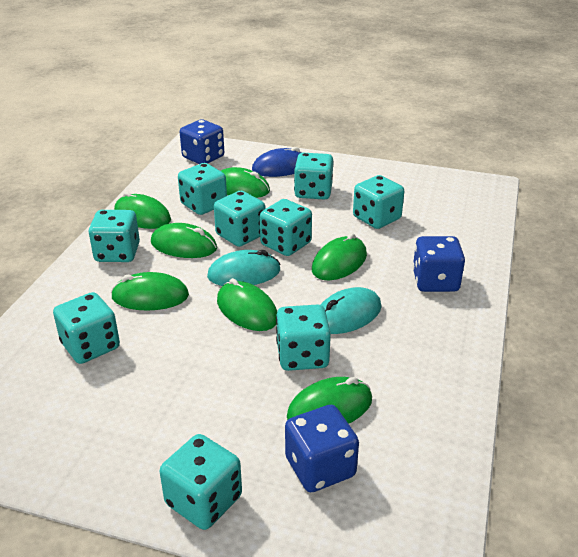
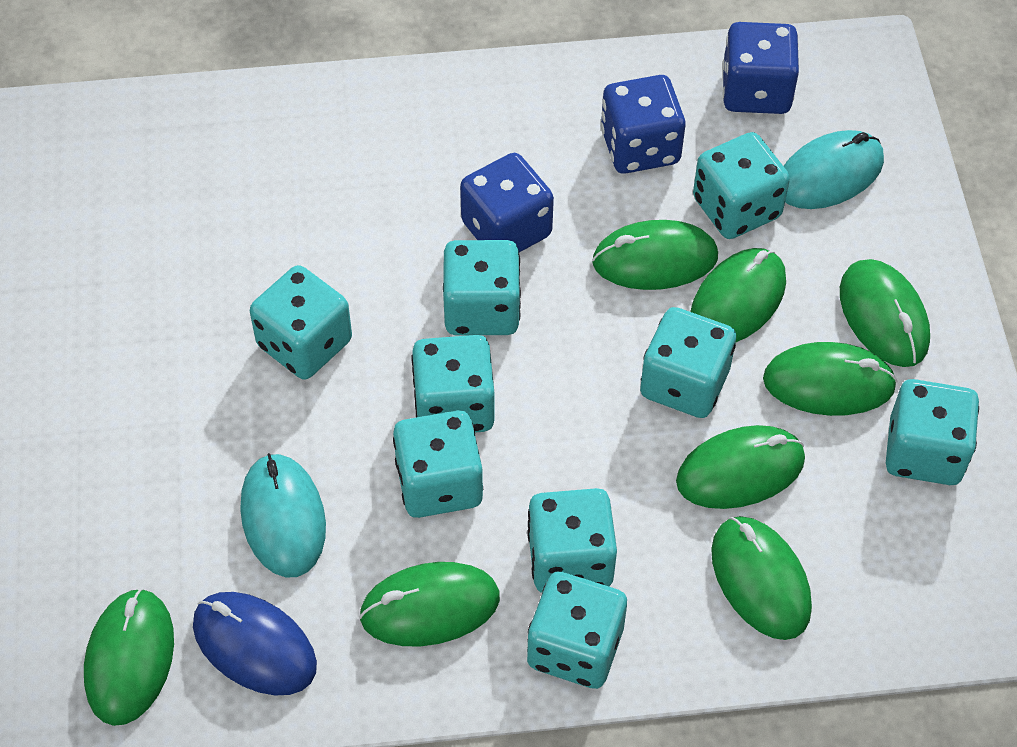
green mouse: [111,272,189,311] [114,192,171,229] [151,223,217,258] [217,278,277,331] [221,167,270,198] [287,377,372,424] [312,233,367,280] = 7 -> [84,588,174,726] [359,562,500,646] [592,220,718,290] [676,425,805,509] [690,248,786,342] [711,516,812,640] [763,342,897,416] [840,259,930,367] = 8

